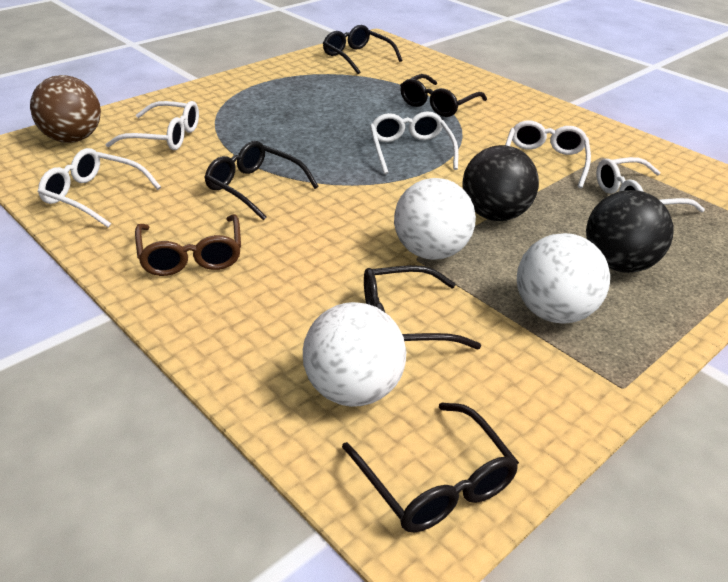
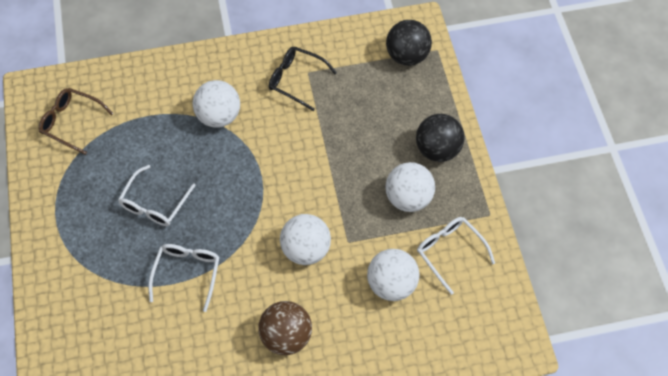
black glasses: [204,141,318,220] [323,25,402,74] [342,402,519,532] [364,265,481,349] [400,74,487,117] = 5 -> [269,47,337,111] = 1
white ball: [303,302,406,407] [394,178,476,260] [517,233,610,324] = 3 -> [193,80,240,128] [280,214,331,265] [367,249,420,301] [385,162,435,212] = 4
white glasses: [38,148,161,228] [105,101,199,150] [370,112,458,174] [505,121,591,188] [596,157,705,213] = 5 -> [118,165,196,226] [149,244,219,312] [417,217,495,295] = 3

